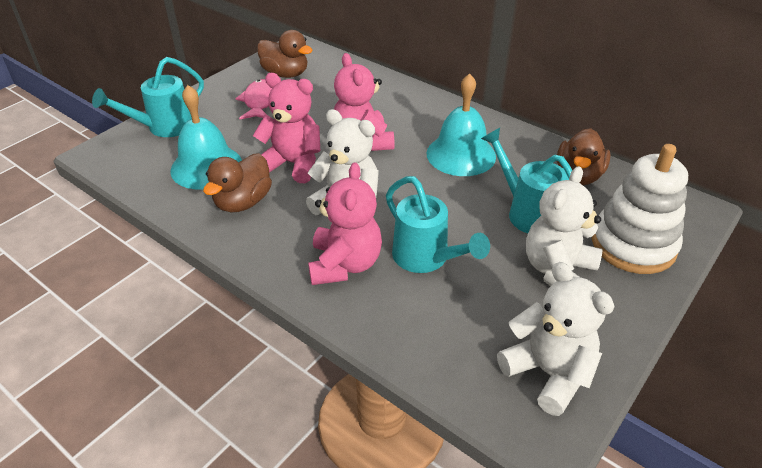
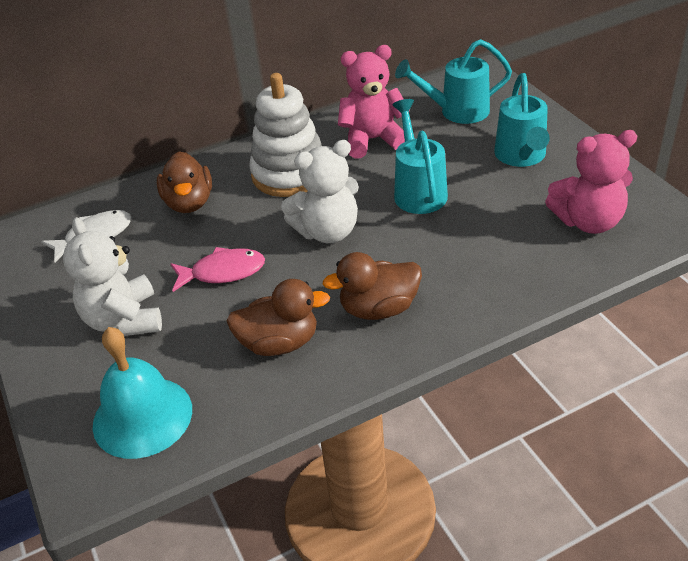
pink teddy bear: [253,73,320,183] [308,162,382,285] [334,53,395,151] = 3 -> [338,45,410,158] [545,130,637,234] = 2
turquoise bell: [170,85,242,190] [427,73,496,176] = 2 -> [93,327,192,459] = 1
white fish: none = 0 -> [41,210,132,263] = 1
white teddy bear: [306,109,379,215] [497,262,615,416] [526,166,602,286] = 3 -> [63,217,162,336] [281,140,359,243] = 2

